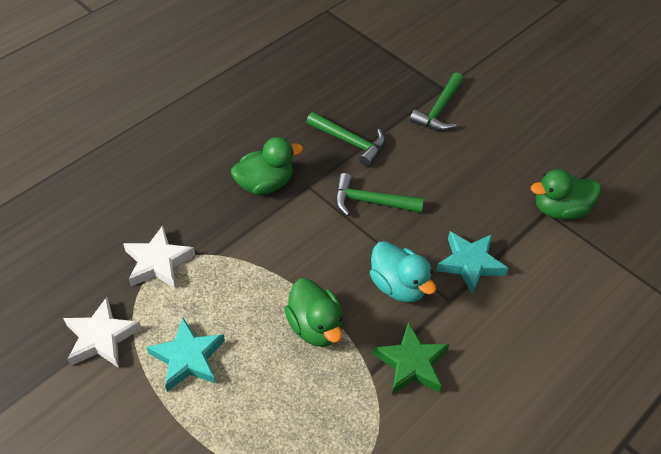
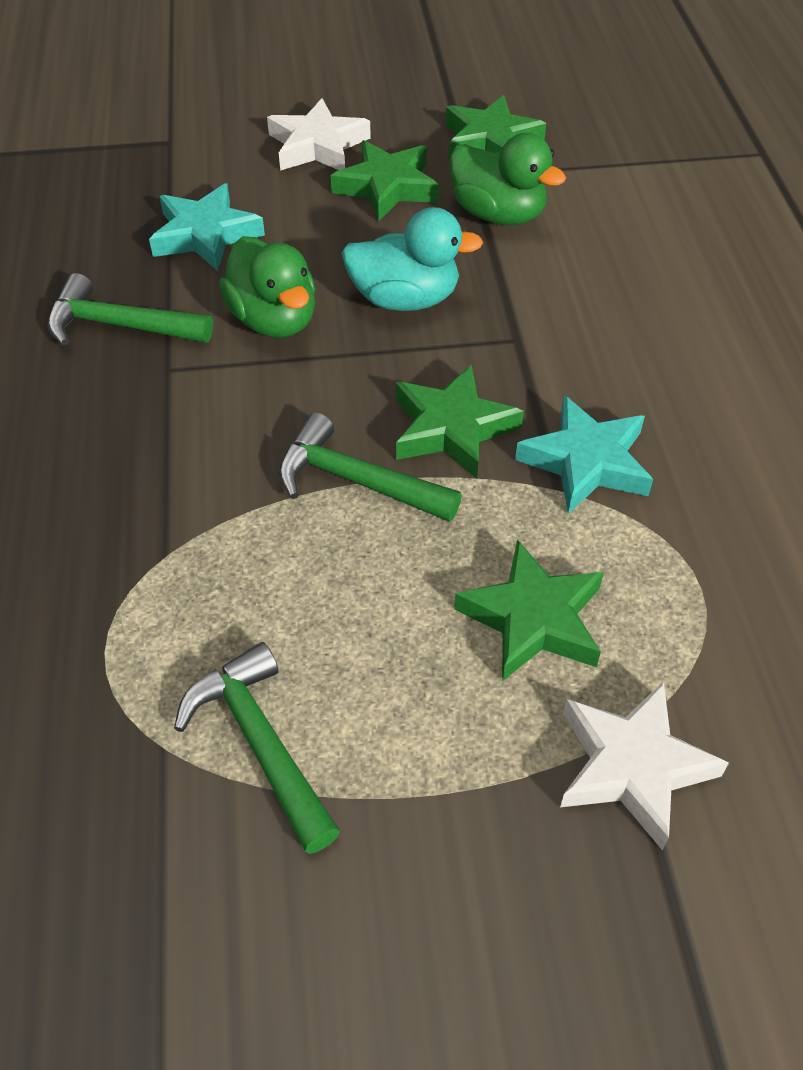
green duck: [231,137,303,195] [285,279,343,347] [531,169,601,219] = 3 -> [219,236,316,338] [450,133,566,225] = 2
green star: [373,322,450,394] = 1 -> [330,140,439,222] [396,365,524,479] [445,95,546,161] [454,540,604,681] = 4

